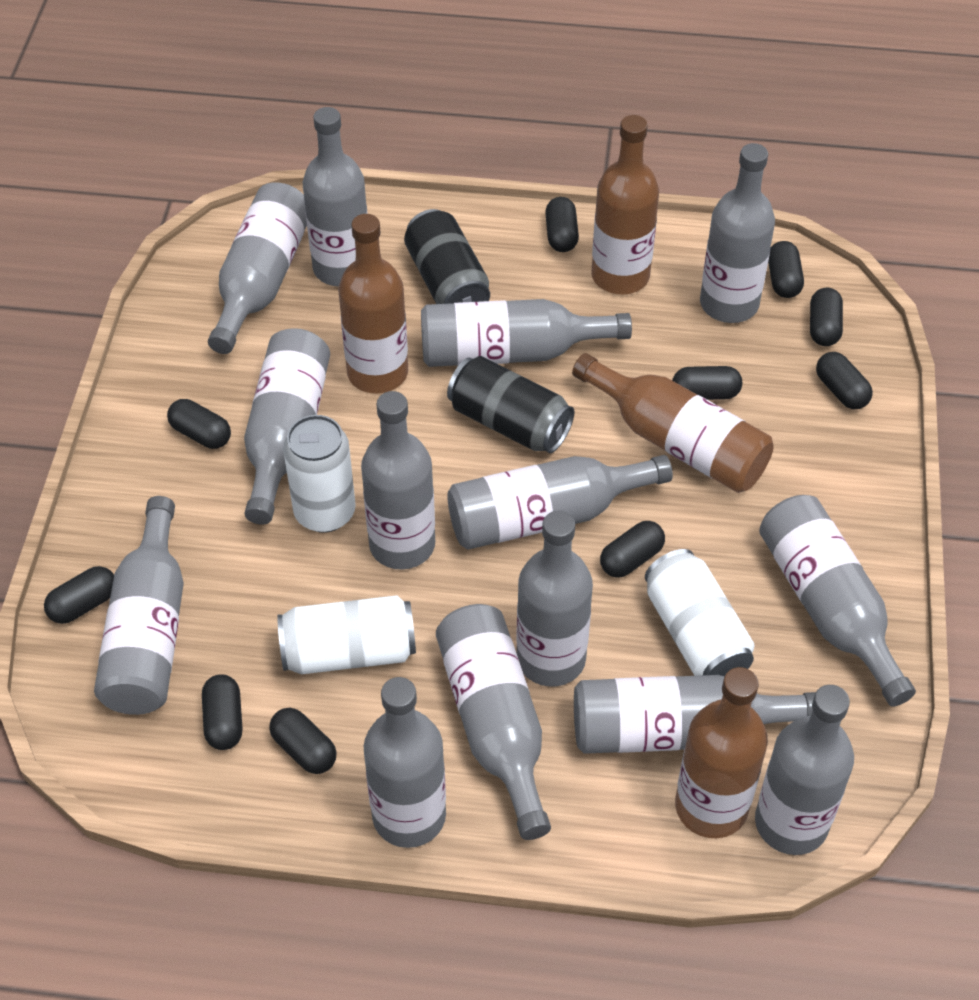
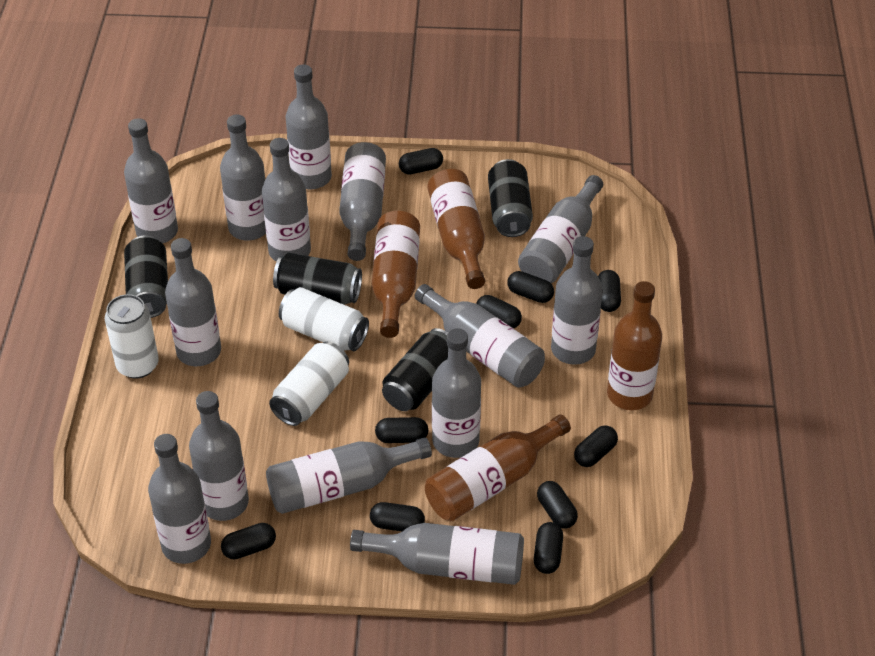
black can: [404,209,490,304] [447,356,575,453] = 2 -> [124,235,168,318] [273,253,362,305] [382,328,448,411] [488,159,533,237] = 4

